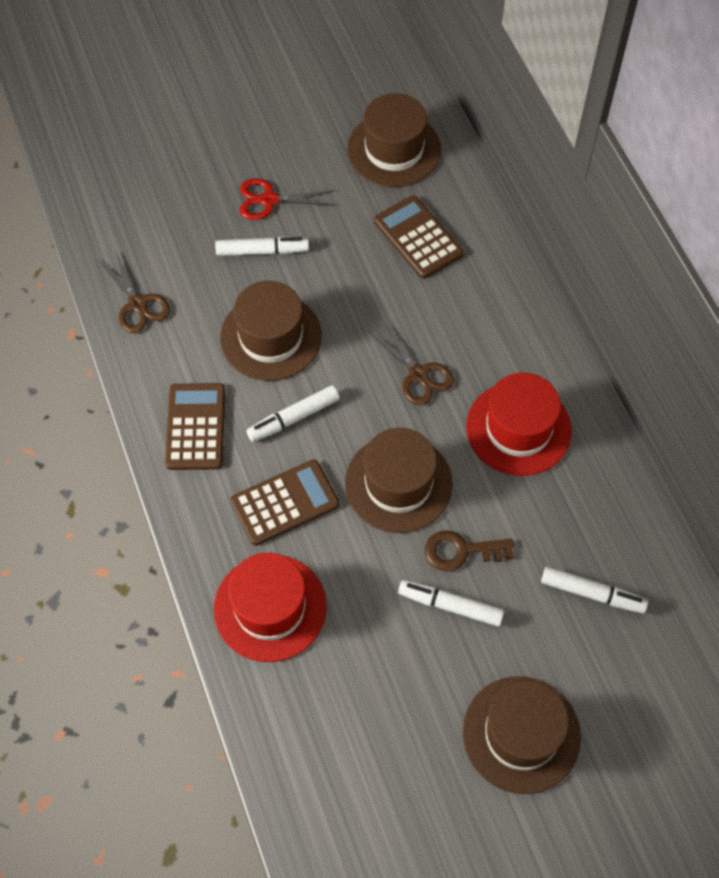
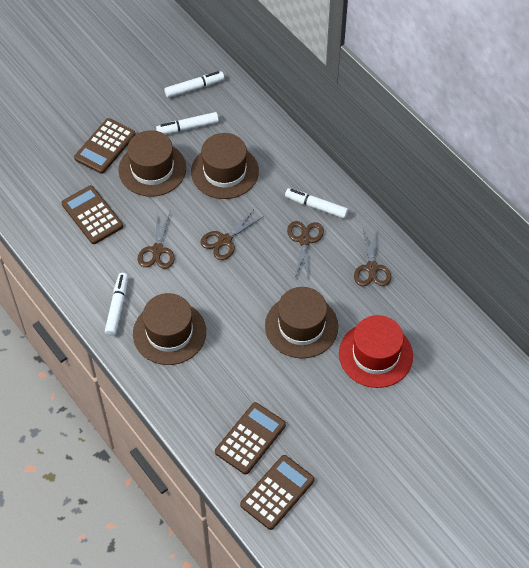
brown calculator: [165,383,225,470] [230,460,339,546] [374,196,463,279] = 3 -> [61,185,123,244] [74,118,136,174] [215,402,286,474] [240,455,315,530] = 4
brown key: [425,530,514,571] = 1 -> none = 0
brown scissors: [99,252,170,333] [368,320,454,406] = 2 -> [138,211,175,269] [200,208,264,260] [287,221,324,280] [354,228,391,286] = 4
red hat: [214,553,327,662] [466,373,572,476] = 2 -> [339,315,413,388] = 1
red scissors: [240,178,335,220] = 1 -> none = 0

